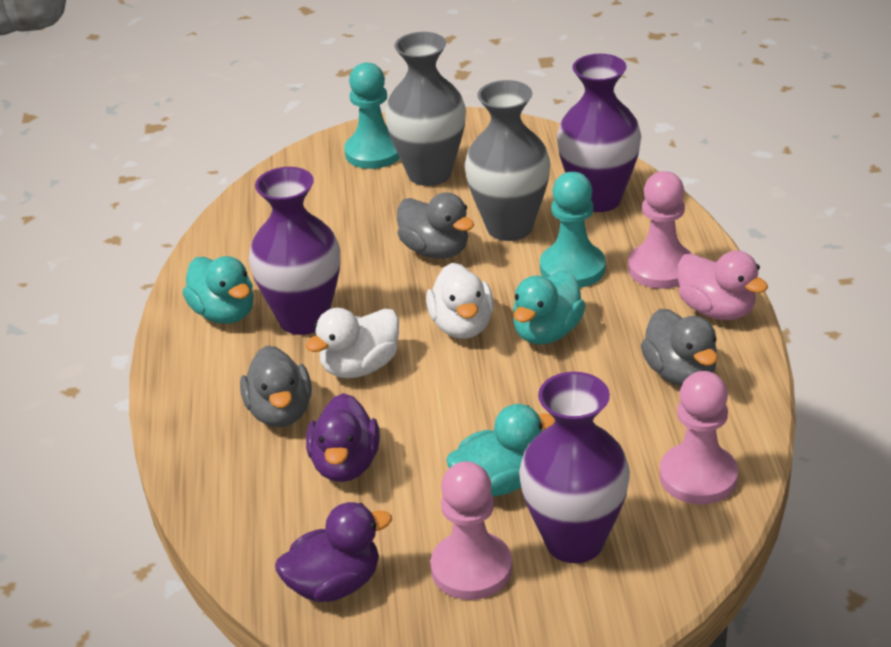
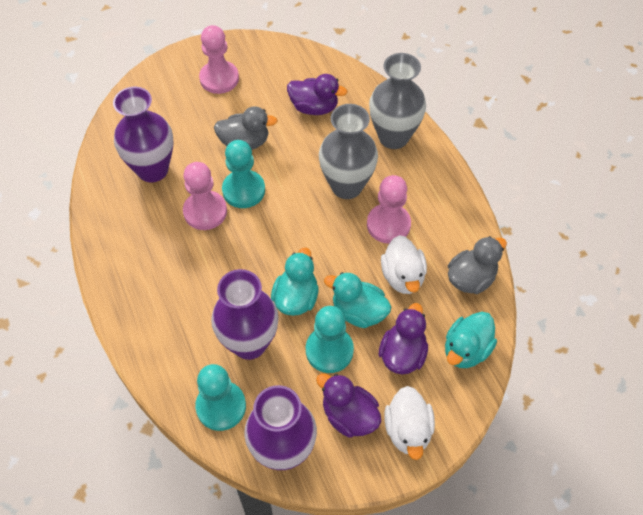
grey duck: [240,346,312,427] [397,192,474,259] [641,309,718,386] = 3 -> [214,106,278,150] [448,236,507,294] = 2
pink duck: [677,250,768,320] = 1 -> none = 0
purple duck: [275,502,392,602] [306,393,380,482] = 2 -> [287,74,347,115] [316,373,381,437] [379,303,428,374] = 3
turquoise pawn: [344,62,400,169] [540,172,606,288] = 2 -> [195,364,246,431] [222,140,265,208] [306,306,354,373] = 3

